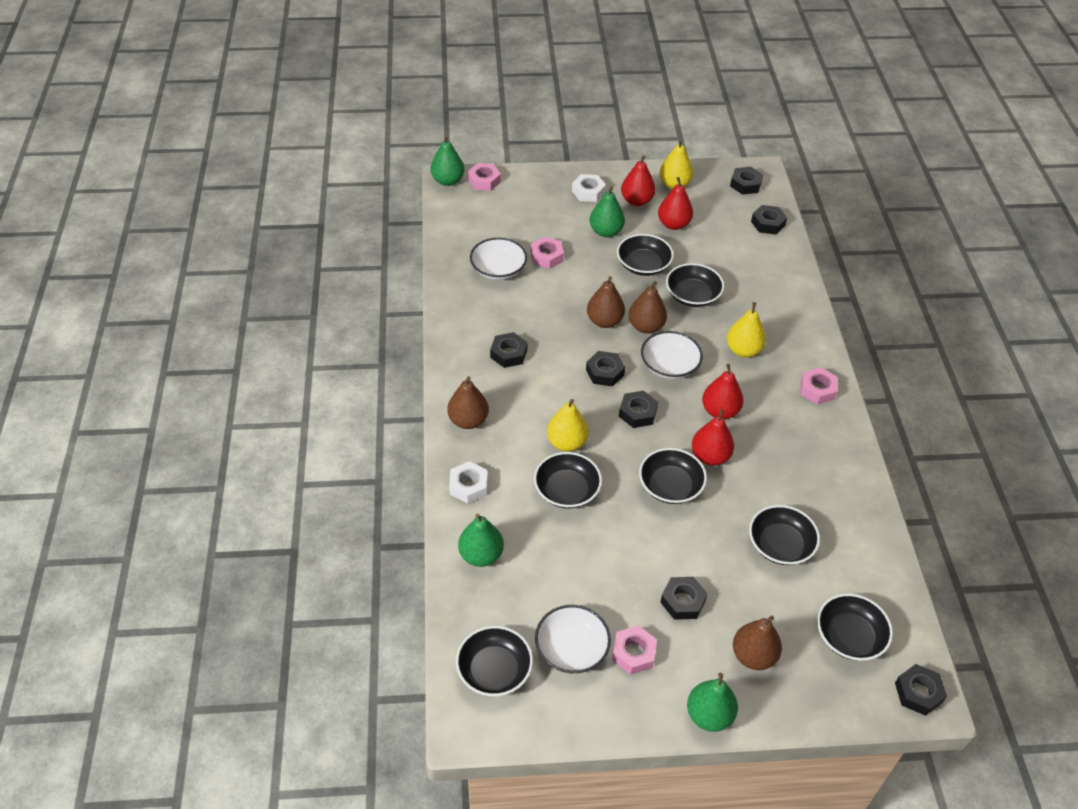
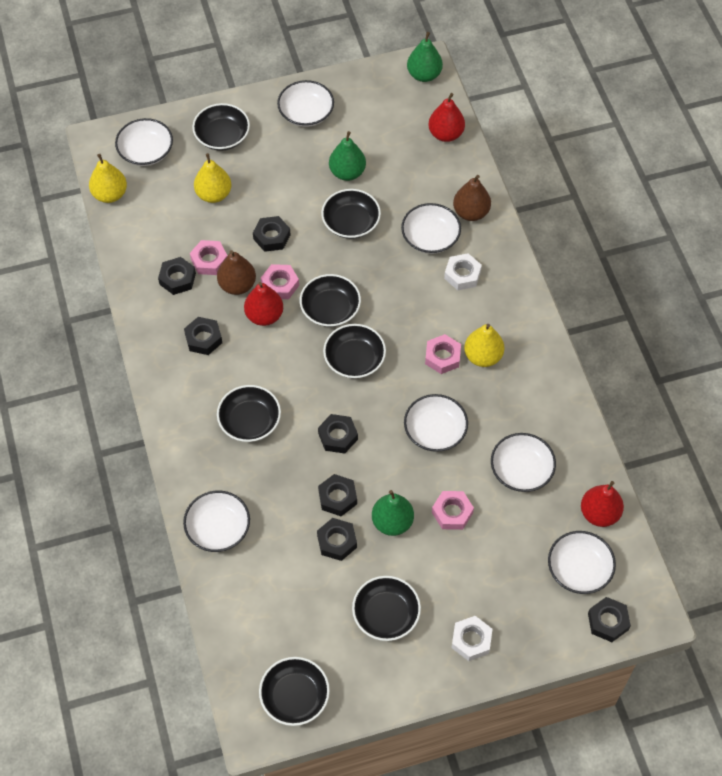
brown pear: [447,376,489,429] [587,276,625,328] [629,281,667,334] [733,616,782,670] = 4 -> [217,250,256,295] [453,175,491,221] = 2
green pear: [430,135,464,186] [458,514,504,567] [590,186,625,237] [687,673,738,732] = 4 -> [329,131,366,181] [372,490,414,536] [407,32,443,82] = 3
red pear: [621,155,656,206] [658,177,693,230] [692,409,734,466] [702,364,744,419] = 4 -> [244,282,283,326] [428,93,465,142] [581,481,624,527] = 3
white bowl: [470,238,527,280] [535,605,611,673] [641,331,703,379] = 3 -> [115,118,173,166] [183,491,250,552] [277,80,334,127] [401,203,461,254] [404,394,468,452] [491,433,556,492] [548,531,616,594] = 7

